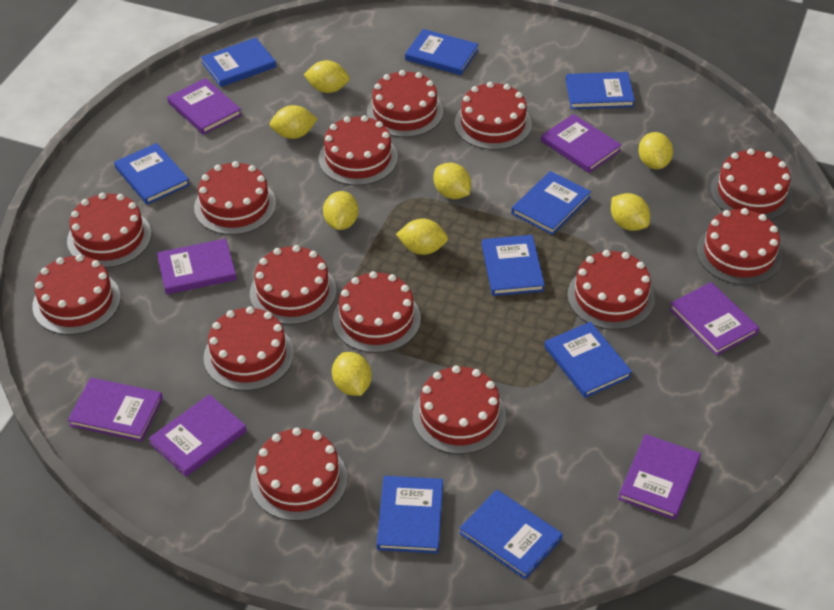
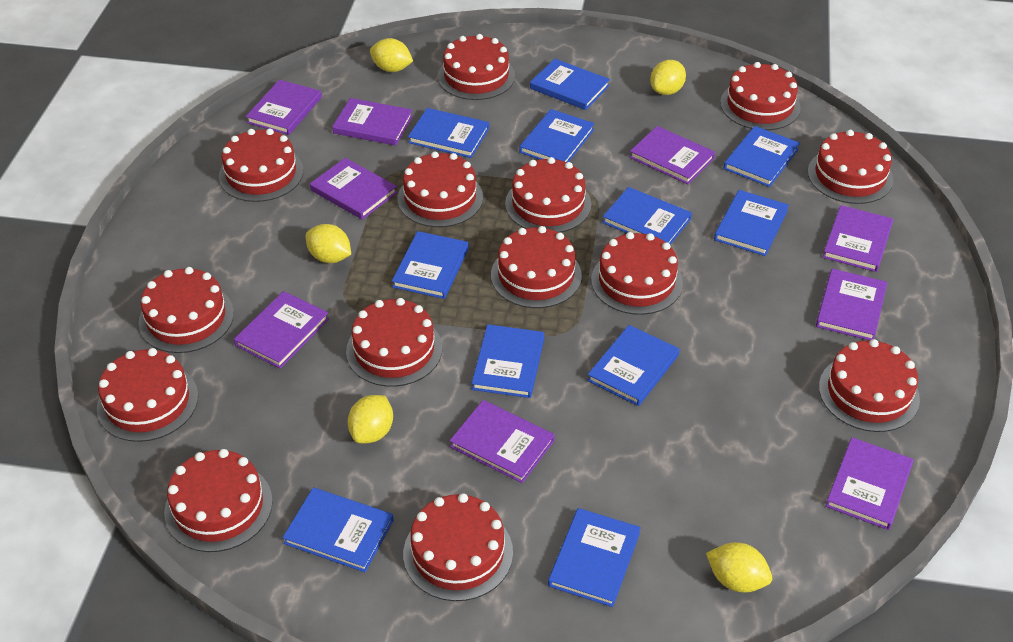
blue book: [114,143,190,205] [201,38,276,87] [377,476,443,554] [405,29,479,75] [459,490,562,580] [482,235,545,296] [511,171,591,235] [544,322,632,398] [566,72,635,109] = 9 -> [283,487,394,572] [392,231,469,299] [408,108,489,158] [472,324,544,398] [519,109,595,162] [530,59,610,110] [548,508,641,607] [587,325,679,406] [602,187,692,245] [714,190,789,256] [724,126,800,187] = 11
purple book: [68,378,163,442] [149,394,247,477] [157,239,237,294] [167,78,242,135] [541,114,622,173] [618,434,701,520] [669,282,759,356] = 7 -> [234,291,329,369] [246,80,322,135] [310,158,397,220] [332,98,413,145] [450,400,555,483] [630,126,715,184] [816,269,887,341] [823,205,893,272] [825,437,913,530] = 9
yellow lemon: [270,105,317,139] [303,60,350,93] [323,191,358,230] [332,352,372,396] [396,219,448,255] [434,163,471,199] [611,193,650,231] [638,132,673,169] = 8 -> [306,224,351,263] [348,395,393,443] [370,38,413,72] [650,60,686,95] [706,542,772,593] = 5

